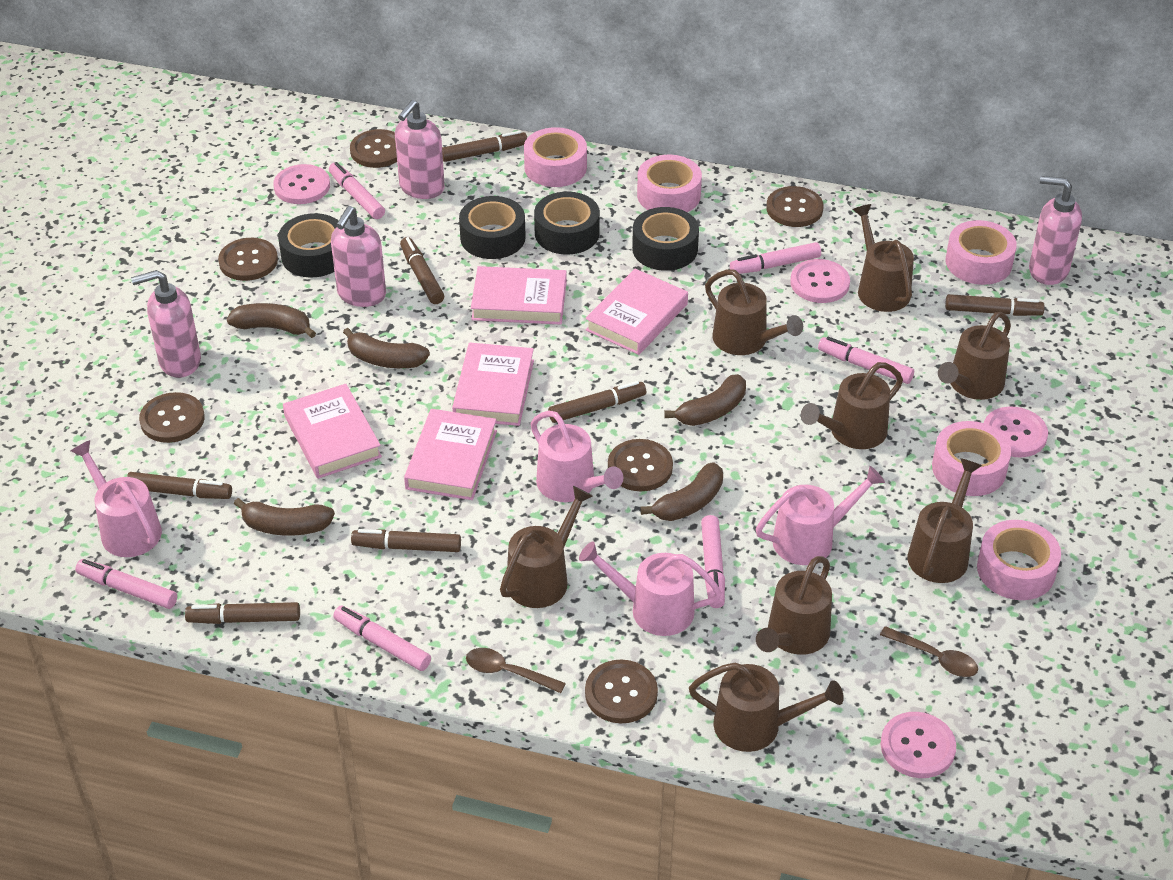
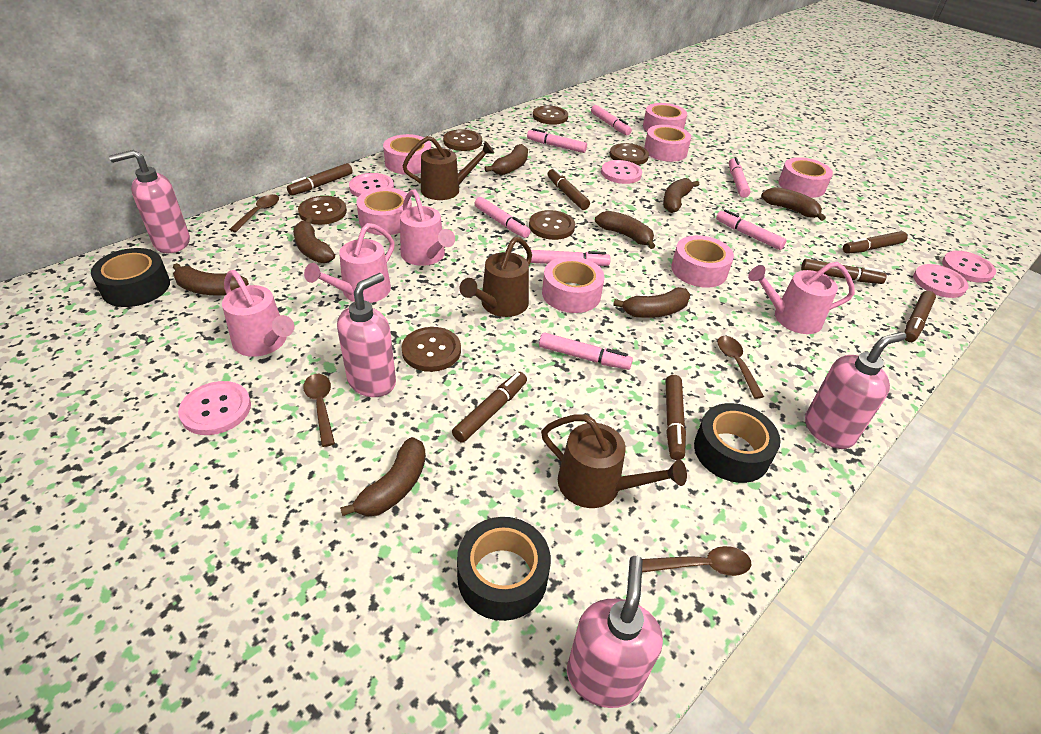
black tape: [278,213,339,278] [459,196,526,259] [534,192,600,254] [632,207,699,271] = 4 -> [91,248,170,307] [457,517,551,621] [694,403,780,483] = 3
brown banana: [227,303,316,338] [234,498,335,536] [343,328,430,368] [640,463,723,521] [664,374,746,426] = 5 -> [173,263,249,296] [293,217,335,263] [340,437,426,517] [485,144,528,175] [595,211,655,249] [613,287,690,318] [663,178,699,213] [761,187,826,221] = 8
brown spoon: [466,648,566,693] [880,626,978,677] = 2 -> [229,194,279,232] [303,374,335,447] [642,546,751,576] [717,336,764,399] = 4
brown watering can: [500,486,593,608] [689,663,844,752] [705,269,803,355] [756,556,832,655] [801,362,903,449] [852,204,914,312] [908,458,982,583] [938,312,1011,400] = 8 -> [402,136,494,200] [460,237,532,317] [541,414,687,508] = 3
pink book: [283,384,382,479] [404,409,497,500] [452,343,534,426] [471,266,566,325] [585,269,688,355] = 5 -> none = 0
pink button: [273,164,330,204] [790,259,850,303] [880,712,956,778] [984,407,1048,457] = 4 -> [178,381,251,435] [349,173,394,197] [601,160,642,184] [913,264,968,298] [942,251,996,283] = 5
pink marker: [75,559,177,609] [329,162,385,219] [333,605,431,671] [701,515,725,608] [730,242,821,274] [818,337,914,384] = 6 -> [475,197,531,238] [527,128,587,153] [531,250,611,266] [539,332,633,370] [591,105,632,135] [716,209,786,250] [729,157,751,198] = 7
pink tape: [524,127,587,187] [637,155,702,212] [932,421,1011,496] [946,220,1017,285] [977,520,1061,600] = 5 -> [356,188,412,235] [383,134,431,175] [542,256,605,313] [643,103,687,131] [644,125,691,162] [671,235,734,288] [778,157,833,198] = 7

